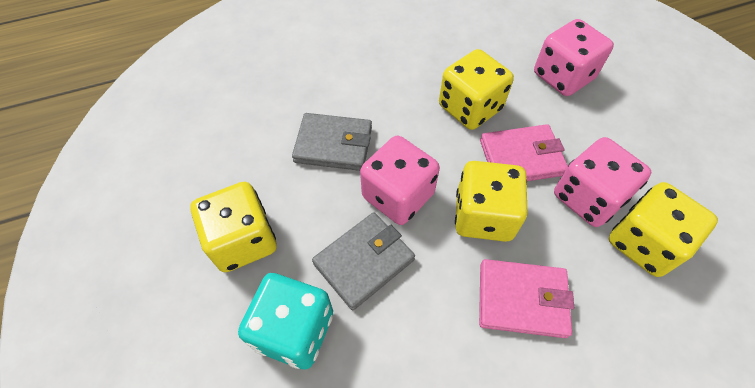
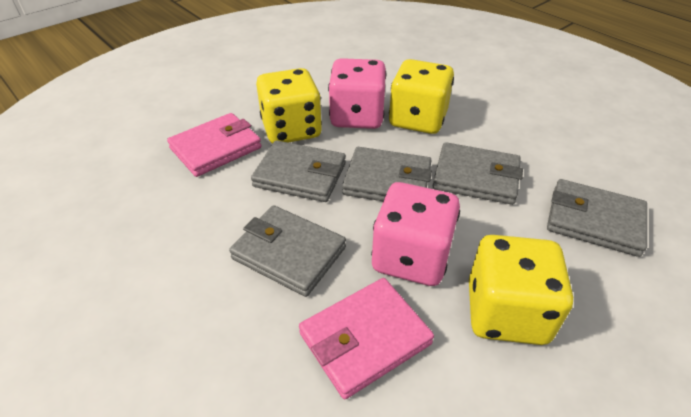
grey wallet: [292,113,372,171] [312,212,415,310] = 2 -> [229,205,346,297] [251,140,346,202] [342,147,432,201] [433,142,523,205] [547,179,647,257] = 5
pink dice: [360,136,440,225] [534,19,614,96] [554,137,651,227] = 3 -> [328,58,386,129] [371,182,460,286] = 2
turquoise dice: [238,273,333,369] = 1 -> none = 0
yellow dice: [190,182,277,272] [439,49,514,130] [455,161,528,242] [609,182,718,277] = 4 -> [256,68,322,144] [389,59,454,134] [469,235,573,345] = 3

